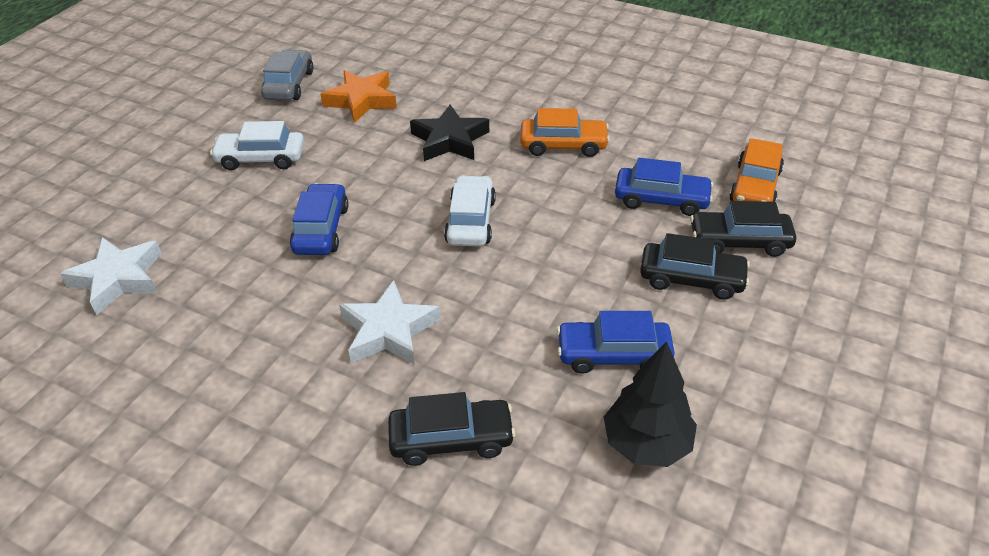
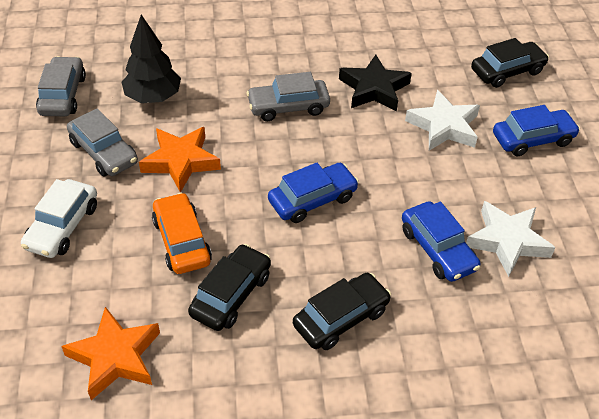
grey car: [261,50,313,101] = 1 -> [36,56,86,116] [67,108,138,176] [246,72,330,121] = 3
orange car: [520,108,610,157] [729,138,784,202] = 2 -> [152,192,212,274] = 1
orange star: [320,70,397,123] = 1 -> [61,307,160,400] [139,127,221,193] = 2
white car: [210,121,304,170] [444,175,496,247] = 2 -> [21,179,97,258] = 1

